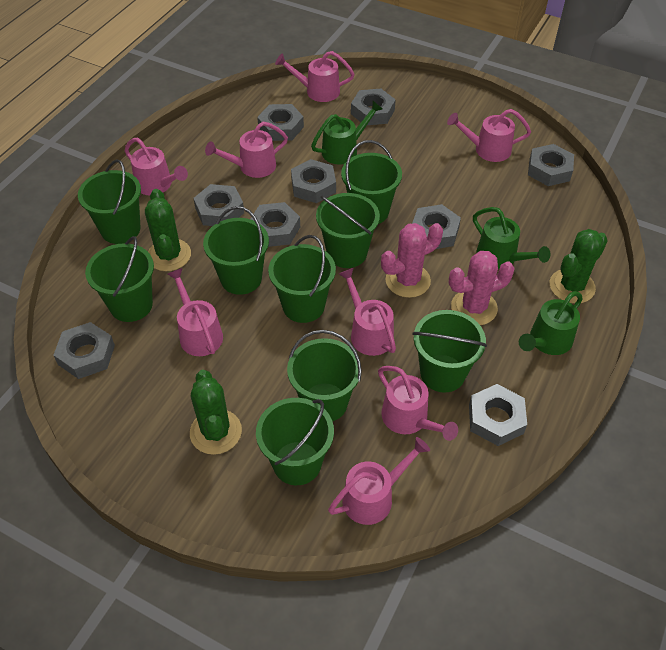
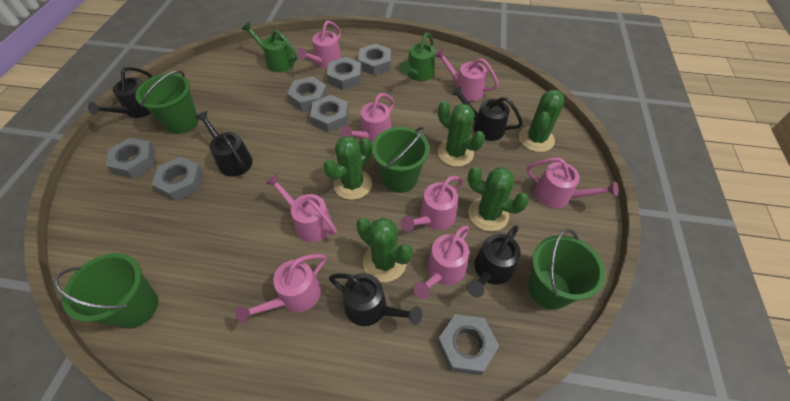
black watering can: none = 0 -> [88,67,152,118] [195,111,253,177] [329,273,422,326] [451,86,523,141] [467,225,521,297] = 5
green bucket: [78,160,141,244] [85,236,154,322] [203,206,269,295] [256,398,334,485] [268,235,336,323] [287,330,362,422] [316,193,380,268] [341,140,402,224] [412,310,487,393] = 9 -> [54,253,158,329] [135,70,199,134] [372,127,429,193] [528,229,605,310] = 4
green cactus: [145,189,191,271] [190,370,242,455] [550,229,608,304] = 3 -> [323,136,372,200] [356,218,413,282] [438,101,485,167] [467,166,529,232] [519,90,564,152] = 5
green watering can: [311,101,382,165] [473,207,550,269] [519,291,582,355] = 3 -> [242,22,298,72] [400,33,435,81] = 2
grey nut: [54,322,115,379] [193,184,244,226] [251,202,300,247] [257,104,304,141] [291,159,336,203] [351,89,396,125] [412,204,461,249] [469,384,527,446] [528,144,574,186] = 9 -> [106,138,155,179] [152,157,204,201] [287,77,328,111] [310,95,349,132] [326,57,362,90] [358,44,391,75] [437,314,499,375] = 7
pink cactus: [381,223,443,298] [449,251,515,325] = 2 -> none = 0

